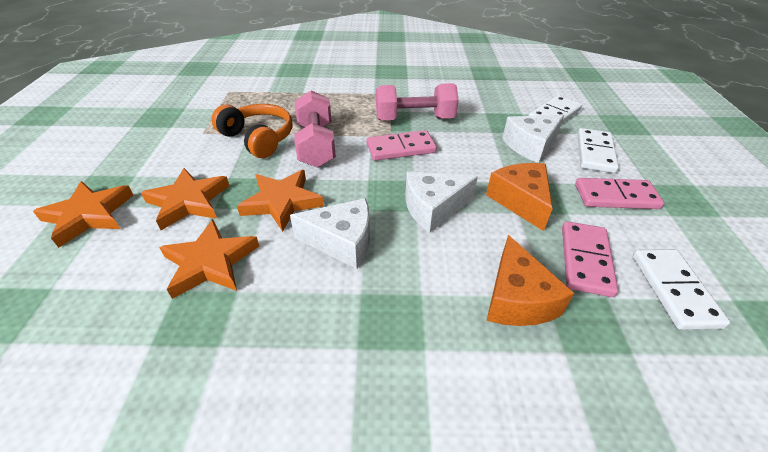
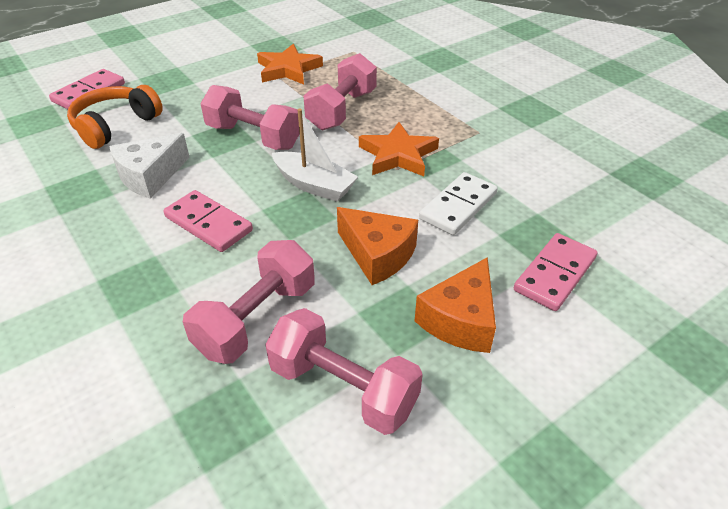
orange star: [33,181,134,248] [141,168,229,230] [159,219,260,299] [237,170,324,232] = 4 -> [257,44,323,84] [359,122,439,176] = 2
pink dumbbell: [294,90,336,168] [376,83,459,121] = 2 -> [183,240,315,364] [200,85,300,150] [265,308,423,435] [303,53,377,130] = 4
white boat: none = 0 -> [272,108,358,202] = 1
white cheese: [290,198,370,269] [405,171,478,233] [502,115,564,163] = 3 -> [109,133,190,199] = 1
white domino: [529,95,582,124] [577,128,619,173] [633,249,730,330] = 3 -> [419,172,498,235] = 1

